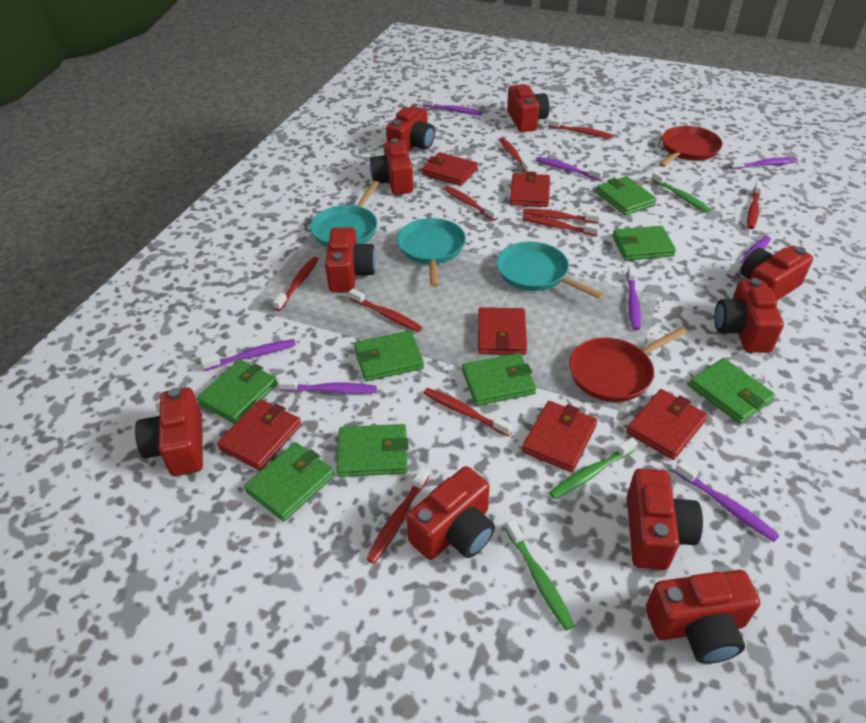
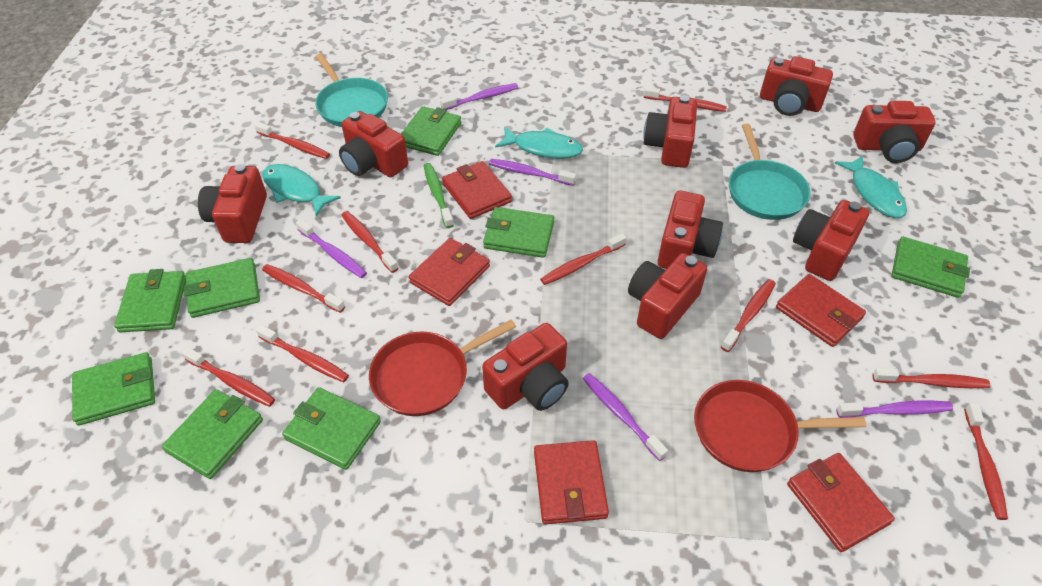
green toothbrush: [505,519,575,631] [549,438,638,499] [651,171,711,213] = 3 -> [424,163,454,228] = 1
purple toothbrush: [201,339,296,370] [278,378,377,394] [423,97,483,115] [536,157,603,181] [626,266,641,330] [675,461,780,542] [727,236,771,278] [729,157,798,169] = 8 -> [296,219,367,278] [440,83,518,110] [489,159,576,186] [583,373,668,461] [836,401,953,418] = 5
red camera: [135,388,203,476] [325,227,376,292] [370,138,413,195] [386,106,435,152] [406,466,495,560] [507,84,549,132] [627,468,703,570] [646,570,760,664] [714,278,784,353] [740,246,813,300] = 10 -> [198,164,267,243] [339,111,408,177] [482,323,569,411] [628,253,707,339] [643,95,697,168] [658,191,723,269] [760,56,833,116] [793,200,869,281] [853,101,936,163] = 9
red wallet: [217,400,301,470] [422,152,478,186] [478,307,527,355] [510,172,550,207] [522,401,597,472] [626,389,708,460] = 6 -> [409,238,490,306] [442,161,512,219] [534,440,609,524] [776,274,866,347] [787,453,895,552] = 5
turquoise fish: none = 0 -> [262,164,341,217] [495,126,583,158] [835,156,907,218] = 3
turquoise pan: [310,181,379,247] [397,218,466,287] [497,242,604,299] = 3 -> [315,54,388,127] [729,124,811,220] = 2

